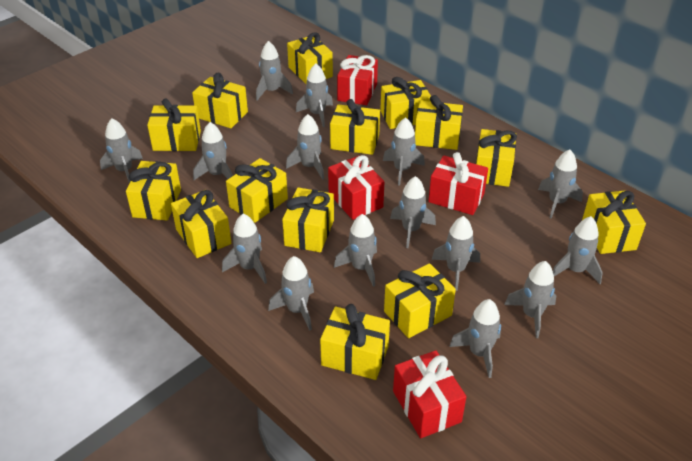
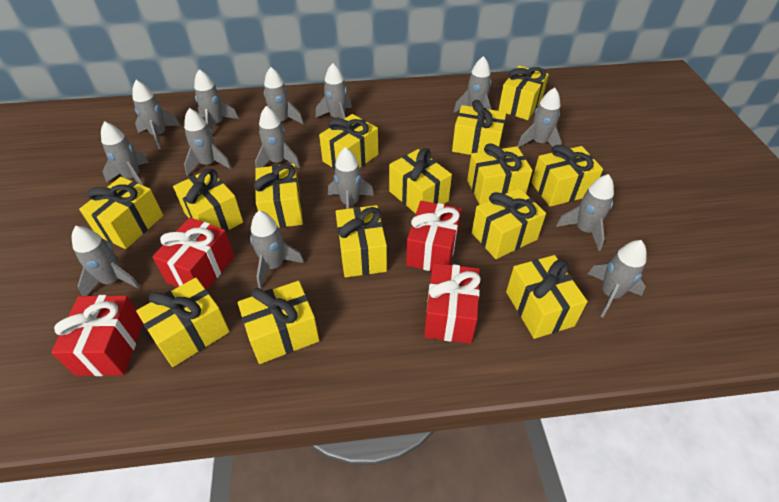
grey rocket: [100,118,143,183] [193,122,233,180] [222,214,267,284] [256,41,293,100] [268,256,314,331] [286,114,324,180] [296,63,333,127] [334,214,377,287] [383,117,425,186] [390,176,436,248] [431,216,480,291] [449,299,501,378] [504,261,556,338] [538,150,583,219] [553,216,603,284] = 15 -> [72,226,140,296] [101,121,149,185] [132,80,180,149] [184,108,232,176] [194,69,239,131] [250,210,304,289] [255,106,300,169] [264,67,304,124] [316,63,352,119] [328,147,374,209] [454,56,492,113] [517,88,562,148] [556,174,614,251] [588,240,647,317] = 14

